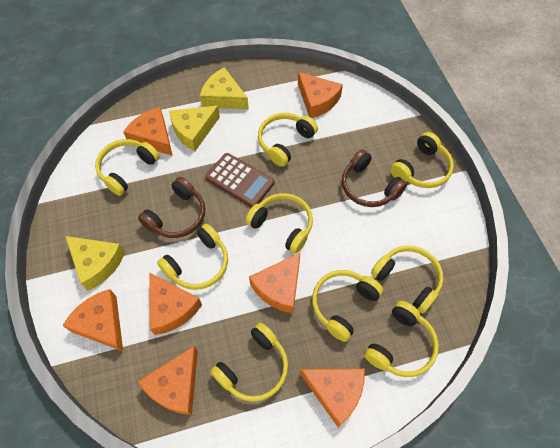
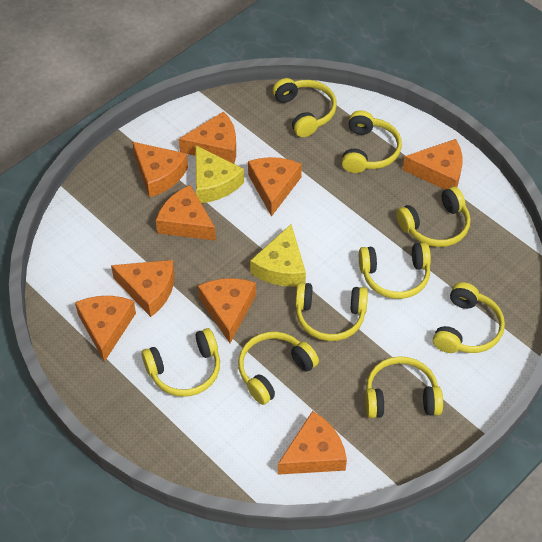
brown calculator: [205,153,274,208] = 1 -> none = 0
brown headphones: [138,177,205,238] [342,149,407,207] = 2 -> none = 0
orange cheese: [62,289,123,351] [123,107,173,156] [138,346,198,415] [149,272,202,335] [249,252,301,314] [298,72,343,118] [300,369,365,427] = 7 -> [75,296,136,362] [111,260,175,317] [132,142,188,197] [156,185,216,241] [179,111,236,164] [198,278,256,343] [248,157,302,217] [278,411,347,475] [403,139,463,190] = 9
yellow cheese: [65,236,125,291] [169,106,220,151] [200,67,249,109] = 3 -> [195,145,244,203] [250,224,306,287] = 2

